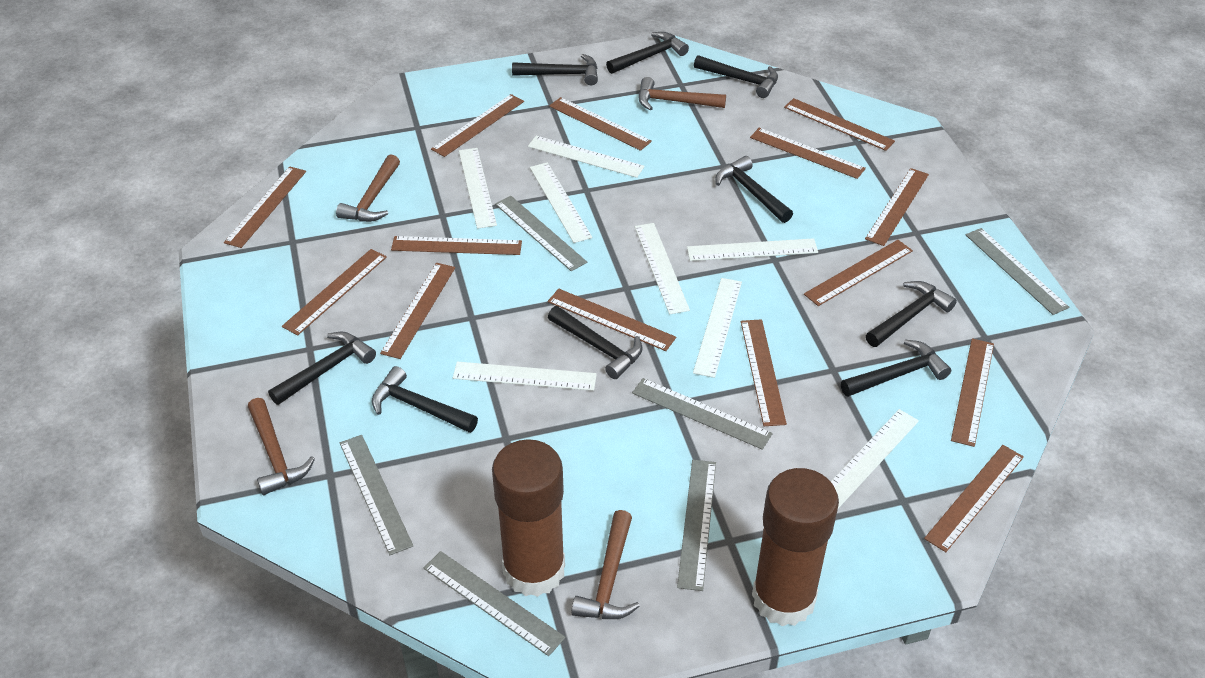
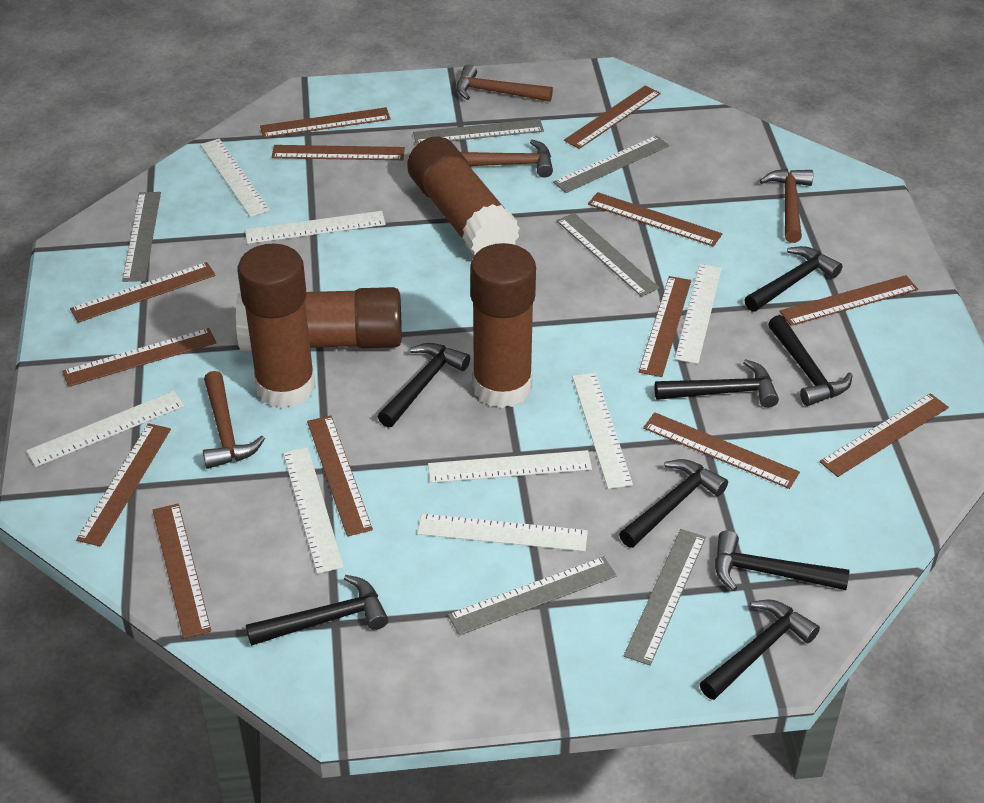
black hammer: [268,332,376,405] [372,366,478,433] [512,54,598,85] [548,306,642,379] [606,32,689,74] [694,55,778,98] [716,156,793,223] [841,340,951,397] [866,281,957,347] = 9 -> [246,575,388,646] [378,343,470,428] [619,459,728,548] [655,359,779,408] [700,600,820,700] [715,530,849,591] [744,246,842,312] [768,315,853,406] = 8
brown glue stick: [492,439,565,597] [752,468,839,626] = 2 -> [236,287,402,351] [238,243,316,409] [407,136,520,256] [470,243,536,408] = 4
brown ruler: [224,166,306,248] [282,249,387,335] [380,263,455,359] [391,236,522,255] [431,94,524,157] [548,289,676,351] [549,97,652,151] [741,319,787,426] [750,128,866,179] [784,98,895,151] [804,240,913,306] [865,168,929,246] [924,445,1024,552] [951,338,994,447] = 14 -> [62,328,216,387] [70,262,216,323] [76,423,171,546] [153,504,211,639] [260,107,391,138] [272,145,405,160] [307,415,373,537] [564,85,661,149] [588,192,722,247] [639,276,691,377] [643,412,800,489] [780,275,918,326] [820,393,949,477] = 13

